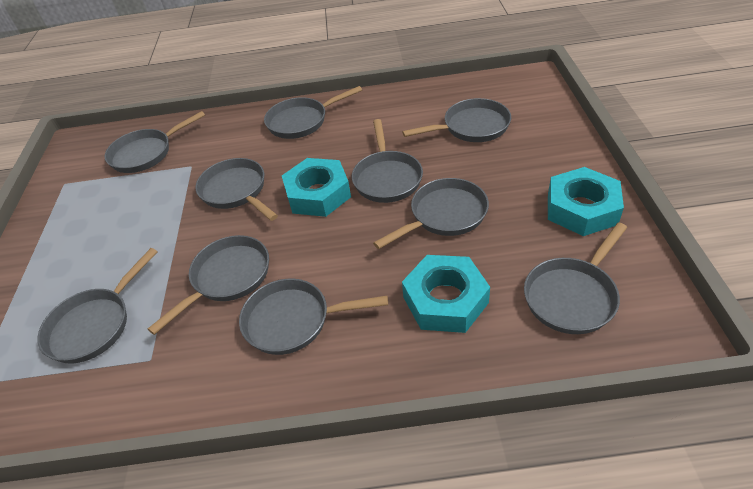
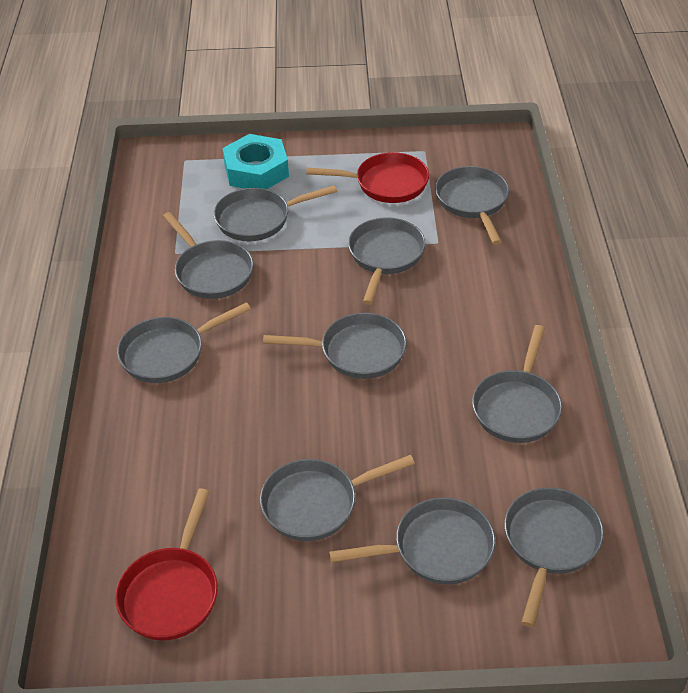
red pan: none = 0 -> [115,488,218,641] [306,152,429,203] = 2
turquoise nut: [282,158,351,217] [402,255,490,333] [548,167,624,236] = 3 -> [223,134,289,189] = 1

